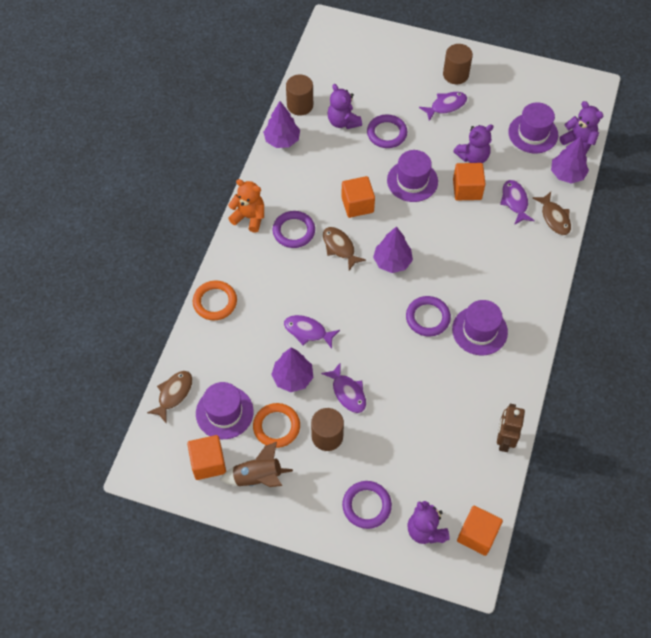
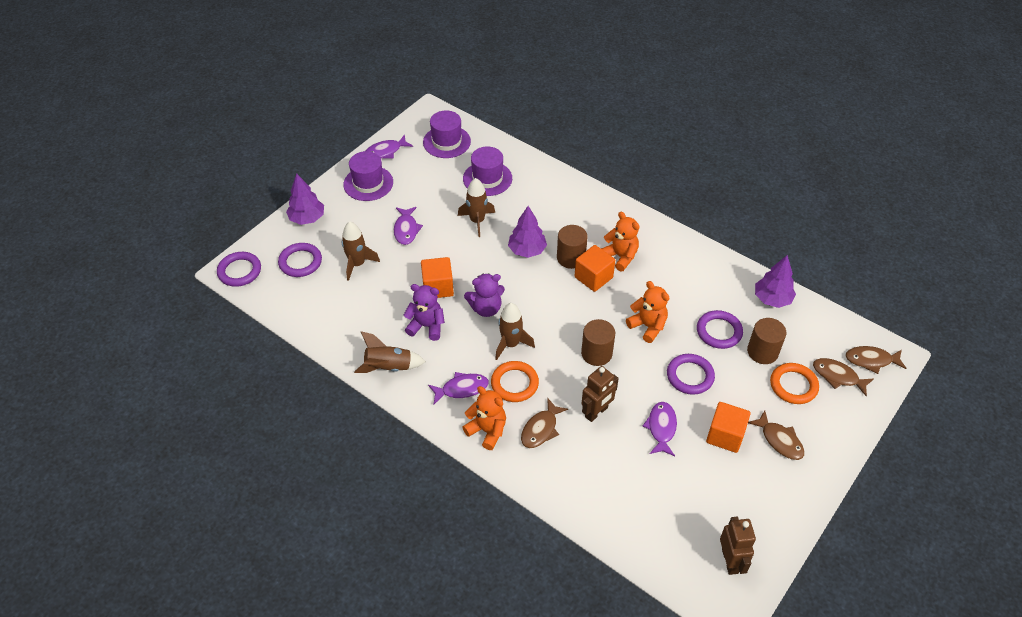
brown fish: [147,371,192,423] [323,227,366,270] [533,192,571,235] = 3 -> [521,398,568,448] [748,410,804,460] [813,358,874,396] [846,346,907,374] = 4
brown robot: [497,404,525,452] = 1 -> [581,366,619,422] [720,517,756,575] = 2
brown rocket: [220,442,293,487] = 1 -> [342,221,380,281] [354,331,426,373] [458,178,495,237] [495,303,535,360] = 4
orange cube: [187,435,226,480] [341,176,375,218] [453,163,485,200] [457,506,503,556] = 4 -> [421,257,454,298] [575,245,615,292] [706,402,751,453] = 3
orange teddy bear: [228,179,264,233] = 1 -> [462,386,506,450] [601,212,639,271] [626,281,669,343] = 3
purple hat: [196,382,254,439] [387,150,438,202] [452,300,508,356] [508,102,558,154] = 4 -> [343,151,393,201] [423,110,471,158] [463,147,512,196] = 3
purple teddy bear: [327,84,362,129] [408,501,450,544] [453,124,494,163] [559,101,603,155] = 4 -> [403,284,445,341] [464,273,505,317] = 2
purple tree: [263,101,300,148] [271,348,313,392] [373,226,413,273] [551,136,589,184] = 4 -> [286,173,324,225] [508,206,547,258] [755,255,796,308] = 3

